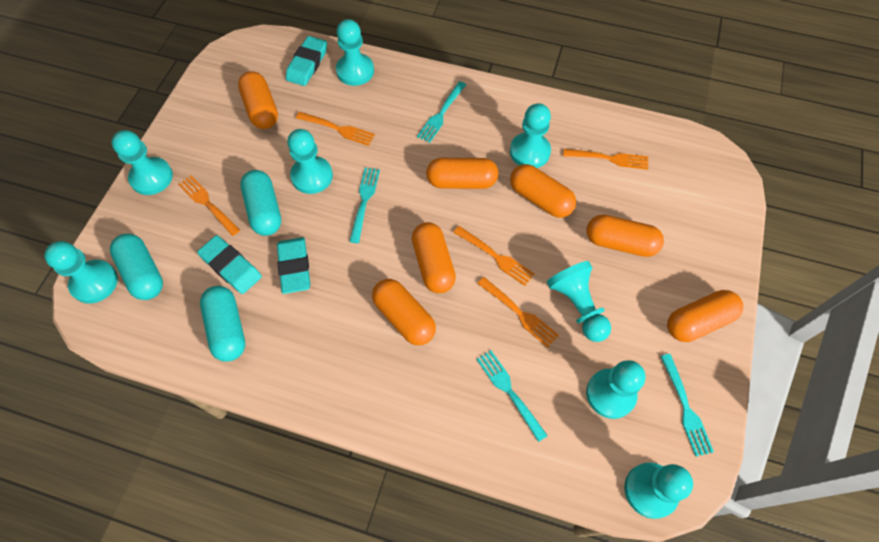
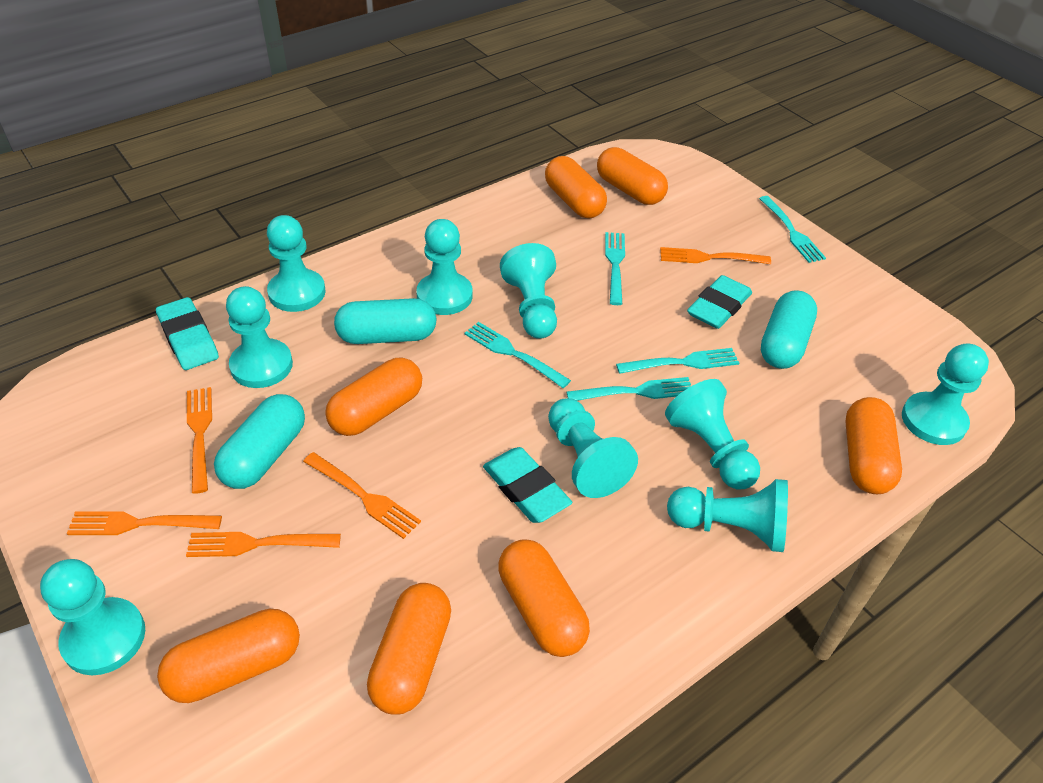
turquoise fork: [349,167,380,243] [417,81,466,143] [476,350,548,442] [660,354,714,457] = 4 -> [464,322,571,388] [567,377,691,401] [605,232,625,305] [616,348,739,374] [759,196,826,263] = 5
turquoise pawn: [44,241,118,304] [112,130,173,195] [287,129,333,194] [336,19,374,86] [510,103,551,168] [547,261,611,342] [586,360,646,419] [624,463,693,519] = 8 -> [40,559,145,675] [226,286,293,388] [267,215,325,312] [416,219,473,315] [500,243,557,339] [548,398,638,498] [665,379,760,490] [667,479,788,552] [902,343,989,445] = 9

